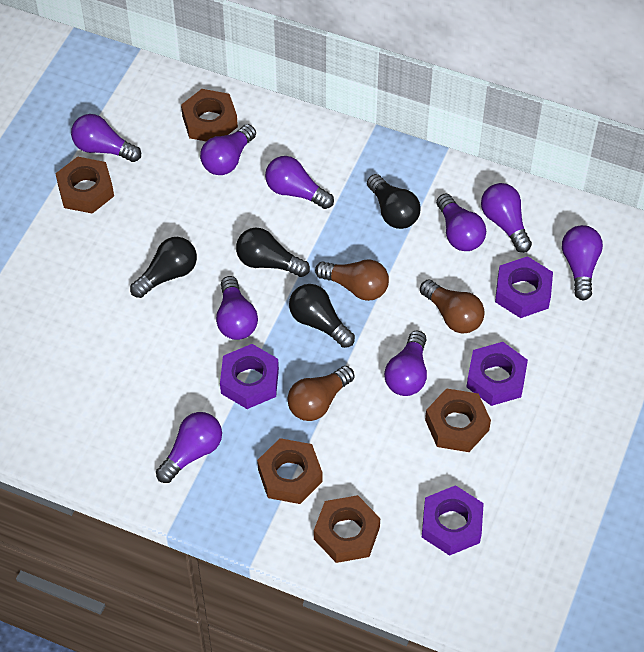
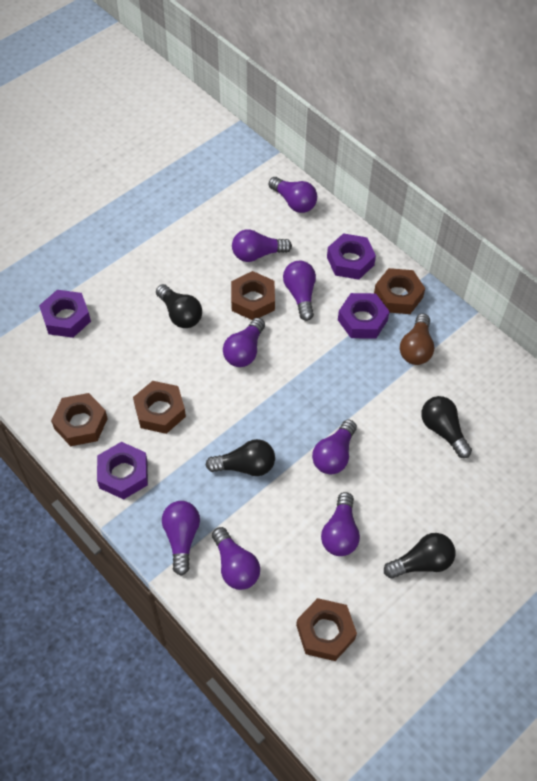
brown light bulb: [288,366,354,421] [315,259,389,301] [420,280,485,334] = 3 -> [400,314,435,365] = 1
purple light bulb: [71,114,141,162] [156,412,222,483] [200,124,256,175] [216,276,258,340] [265,156,334,209] [384,330,427,396] [436,194,486,251] [481,183,532,253] [562,225,603,300] = 9 -> [162,501,200,576] [212,527,260,590] [223,318,265,367] [232,229,292,262] [269,177,317,213] [283,261,316,321] [312,419,357,474] [321,492,360,556] = 8

